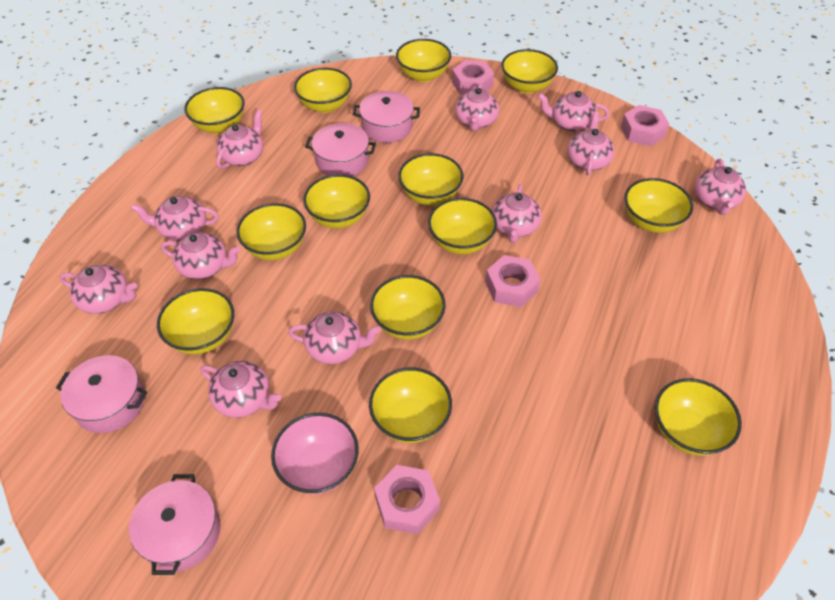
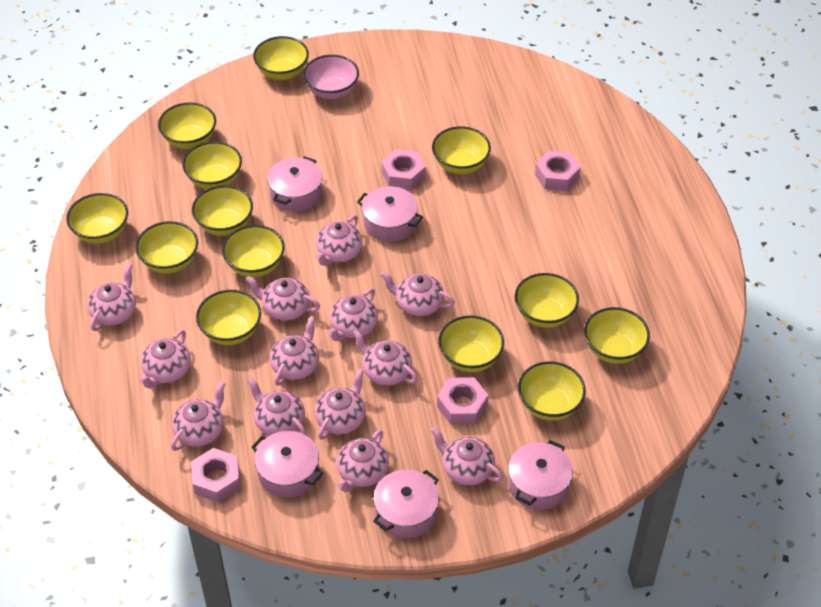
pink pot: [56,355,147,433] [129,474,220,575] [305,123,376,176] [353,91,420,143] = 4 -> [251,431,323,498] [267,156,322,212] [357,186,423,242] [373,469,439,538] [508,440,573,510] = 5
pink teapot: [60,265,137,314] [131,196,219,241] [161,233,240,279] [200,361,281,418] [216,110,263,169] [288,311,381,364] [455,83,499,132] [492,184,542,243] [537,91,609,132] [567,111,615,175] [694,159,746,215] = 11 -> [87,264,136,331] [139,330,191,389] [171,381,226,451] [245,276,320,321] [247,377,307,436] [270,316,319,386] [315,368,365,440] [316,215,362,266] [328,288,378,341] [337,429,389,493] [353,330,418,386] [380,271,455,316] [430,427,503,485] = 13

